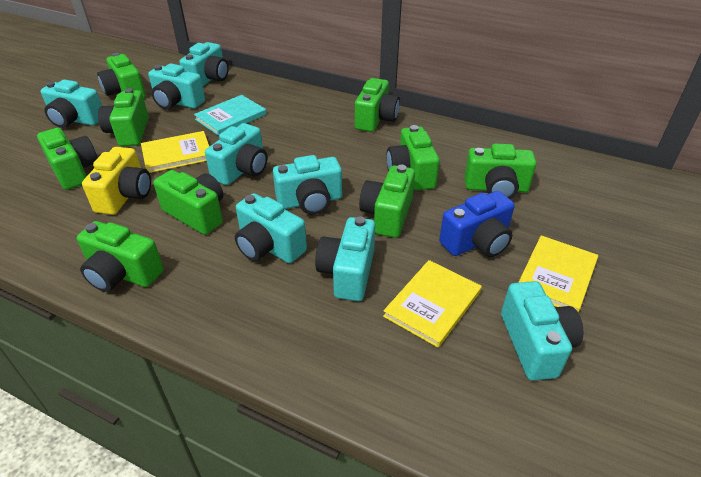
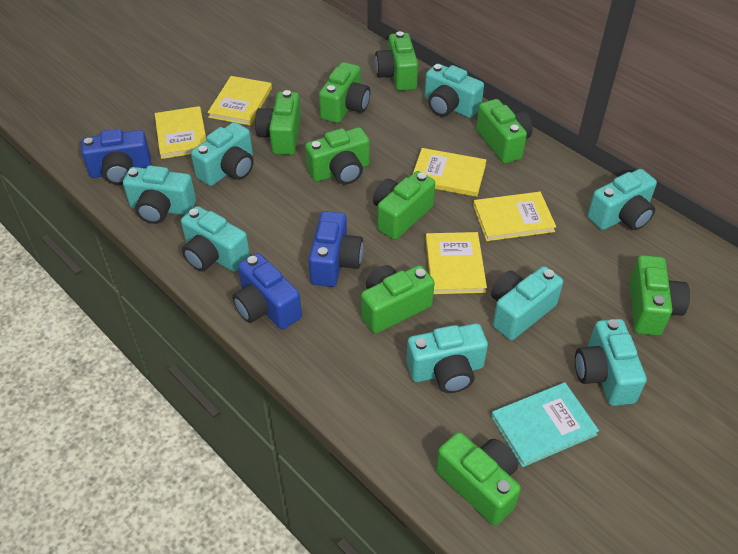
blue camera: [439,191,515,257] = 1 -> [81,129,151,185] [232,253,302,330] [308,211,363,287] = 3
yellow book: [141,131,210,173] [383,260,482,348] [518,235,598,313] = 3 -> [155,106,207,159] [207,76,272,125] [413,148,486,197] [426,232,487,294] [473,192,556,241] = 5
yellow camera: [82,147,151,215] = 1 -> none = 0

